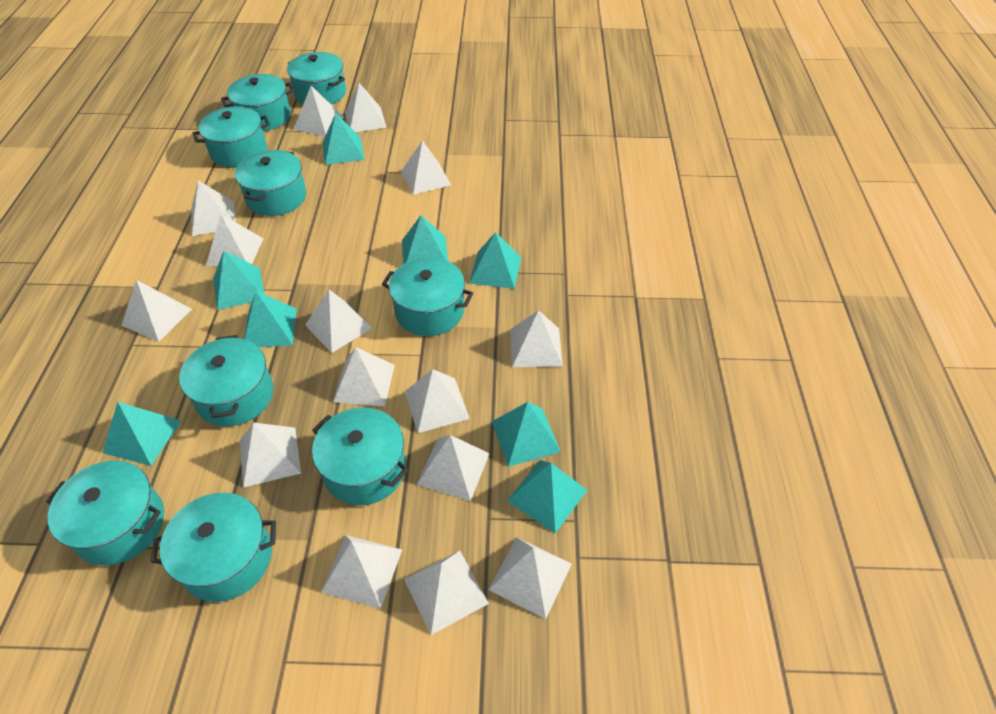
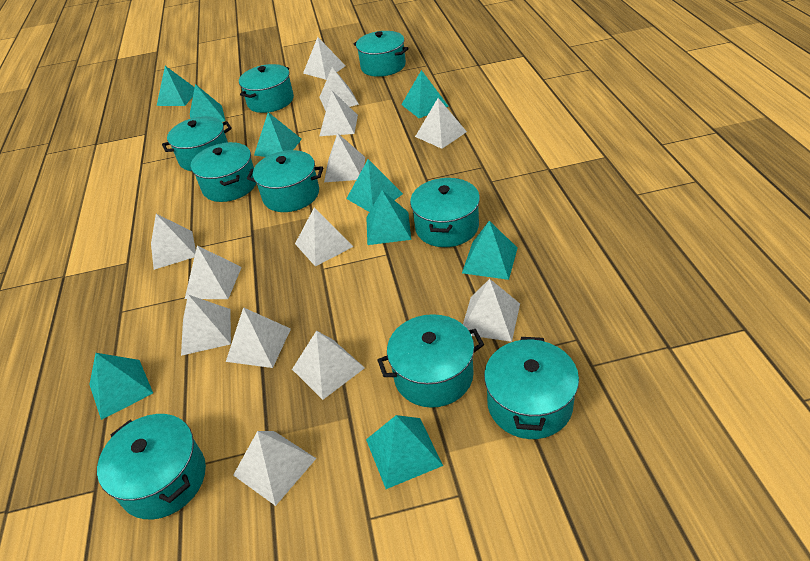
turquoise pyramid: [102,402,181,466] [213,251,264,310] [244,291,297,347] [323,113,364,165] [402,215,448,264] [469,232,521,289] [492,402,561,467] [507,460,587,533] = 8 -> [89,353,153,420] [157,66,195,106] [190,84,226,122] [254,112,302,157] [346,159,403,212] [366,190,411,245] [366,415,443,489] [401,70,449,118] [462,221,518,280] = 9
white pyramid: [122,280,192,342] [191,180,236,236] [206,214,264,267] [240,422,301,488] [294,86,344,137] [305,290,372,353] [321,535,402,609] [333,347,395,406] [345,83,386,132] [401,140,451,195] [404,550,489,635] [405,369,470,433] [417,435,490,501] [488,537,572,619] [510,310,563,367] = 15 -> [151,214,196,270] [181,295,231,356] [185,246,242,299] [226,307,291,368] [233,431,317,506] [292,331,365,400] [295,208,354,267] [303,37,346,80] [319,67,359,111] [319,91,358,136] [324,133,365,182] [415,98,467,149] [463,279,520,342] = 13

